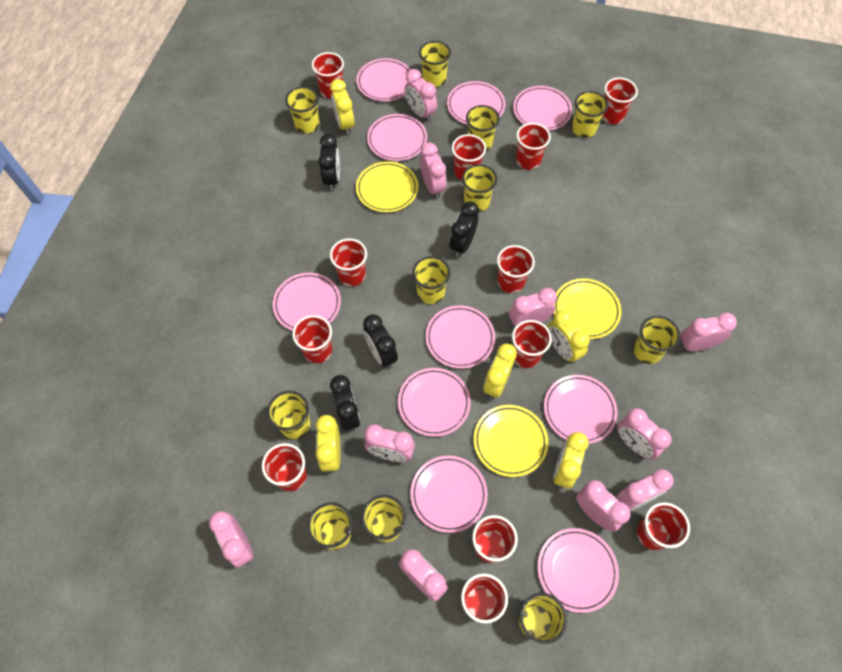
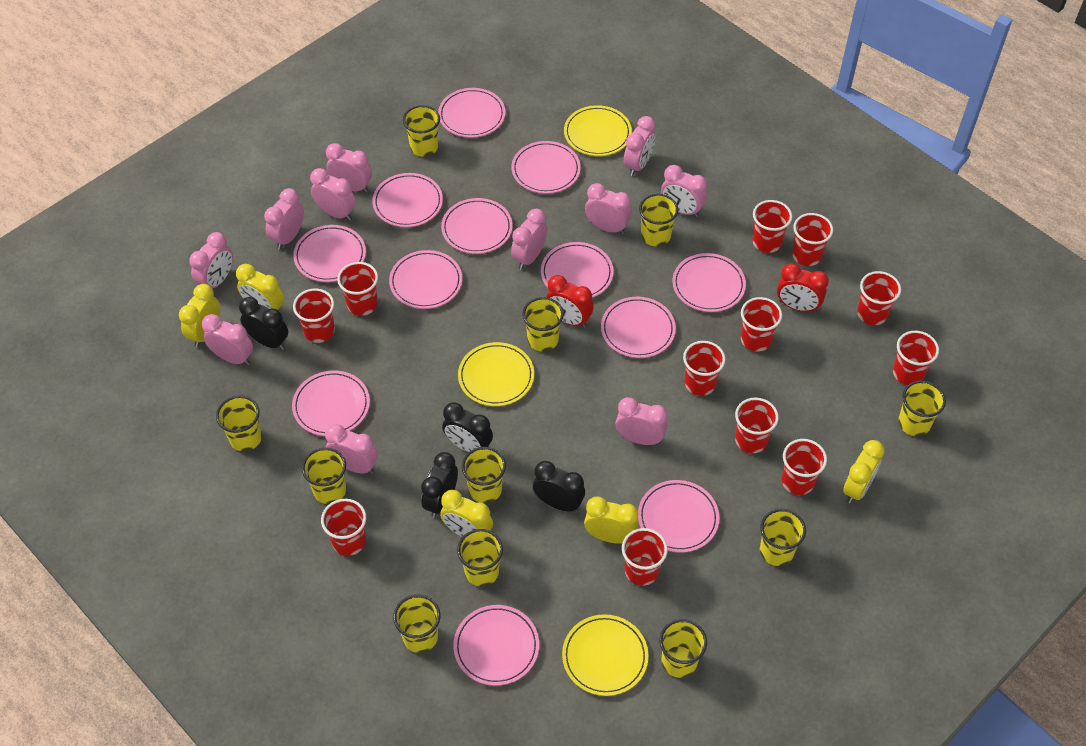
pink clock: [209,511,253,567] [364,424,415,462] [399,549,448,602] [405,69,437,122] [420,142,446,199] [509,288,557,329] [576,480,631,532] [617,408,671,459] [617,469,674,511] [680,313,737,351] = 10 -> [189,232,233,289] [202,314,253,365] [264,188,304,249] [310,168,356,221] [325,424,378,474] [326,143,372,193] [511,209,547,270] [585,183,631,234] [615,397,668,445] [624,116,656,176] [661,165,707,217] = 11
pink plate: [273,273,341,331] [356,58,411,101] [367,114,427,161] [398,368,471,437] [410,456,488,533] [426,305,495,369] [447,81,505,125] [513,86,572,131] [538,528,619,613] [544,375,617,444] = 10 -> [292,371,370,436] [293,225,366,282] [372,173,443,227] [389,250,462,309] [438,88,505,138] [441,198,513,254] [453,605,539,686] [511,141,581,194] [541,242,614,298] [601,297,676,358] [638,480,719,553] [672,253,746,312] = 12
red clock: none = 0 -> [546,275,594,328] [777,263,829,312] = 2

